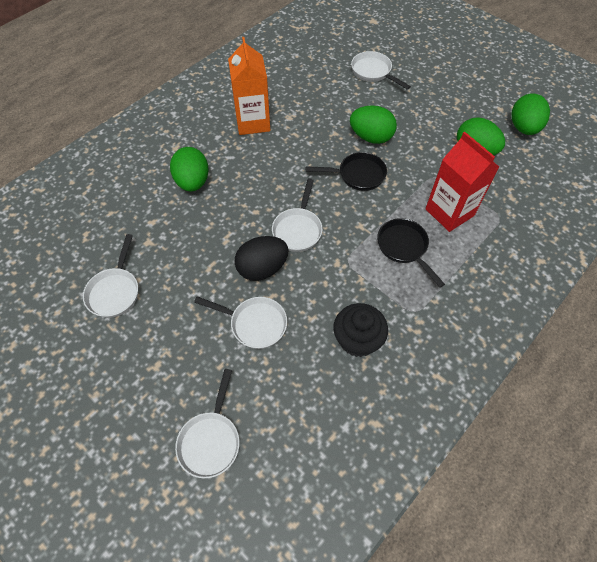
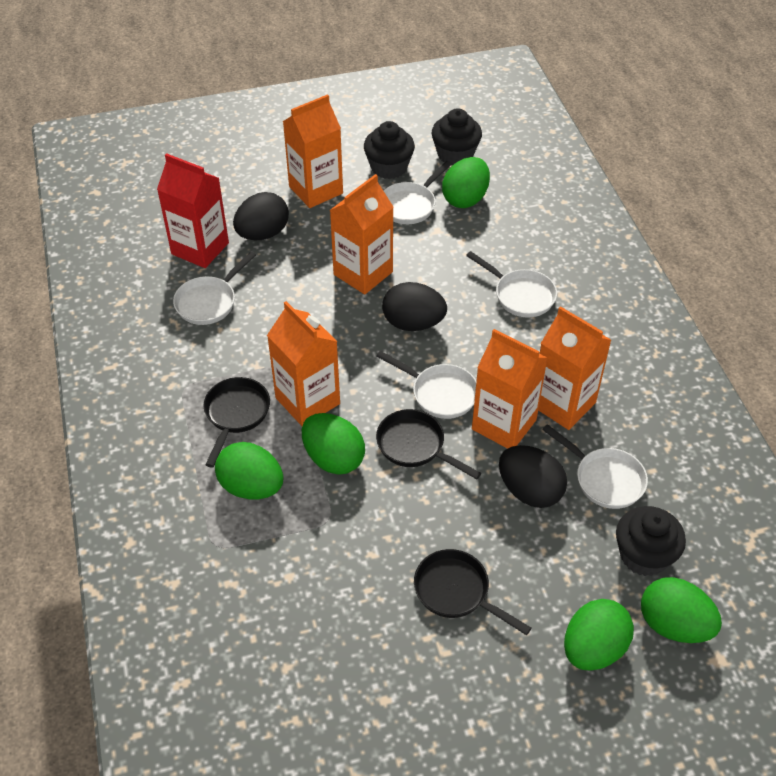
black cupcake: [333,303,388,357] = 1 -> [364,121,415,179] [431,108,482,166] [616,506,686,576] = 3
black egg: [235,236,289,281] = 1 -> [233,192,289,240] [382,282,447,331] [499,445,567,508] = 3
black pan: [306,152,387,191] [377,218,445,287] = 2 -> [204,377,270,468] [376,409,481,479] [414,549,532,635] = 3
green egg: [170,147,209,191] [350,105,397,144] [457,117,505,155] [511,93,550,135] = 4 -> [215,442,283,500] [302,413,365,475] [442,157,490,208] [564,599,634,671] [641,577,722,643] = 5
orange carton: [228,37,270,135] = 1 -> [267,301,340,426] [283,94,343,208] [330,174,394,295] [472,329,547,449] [538,306,611,430] = 5

